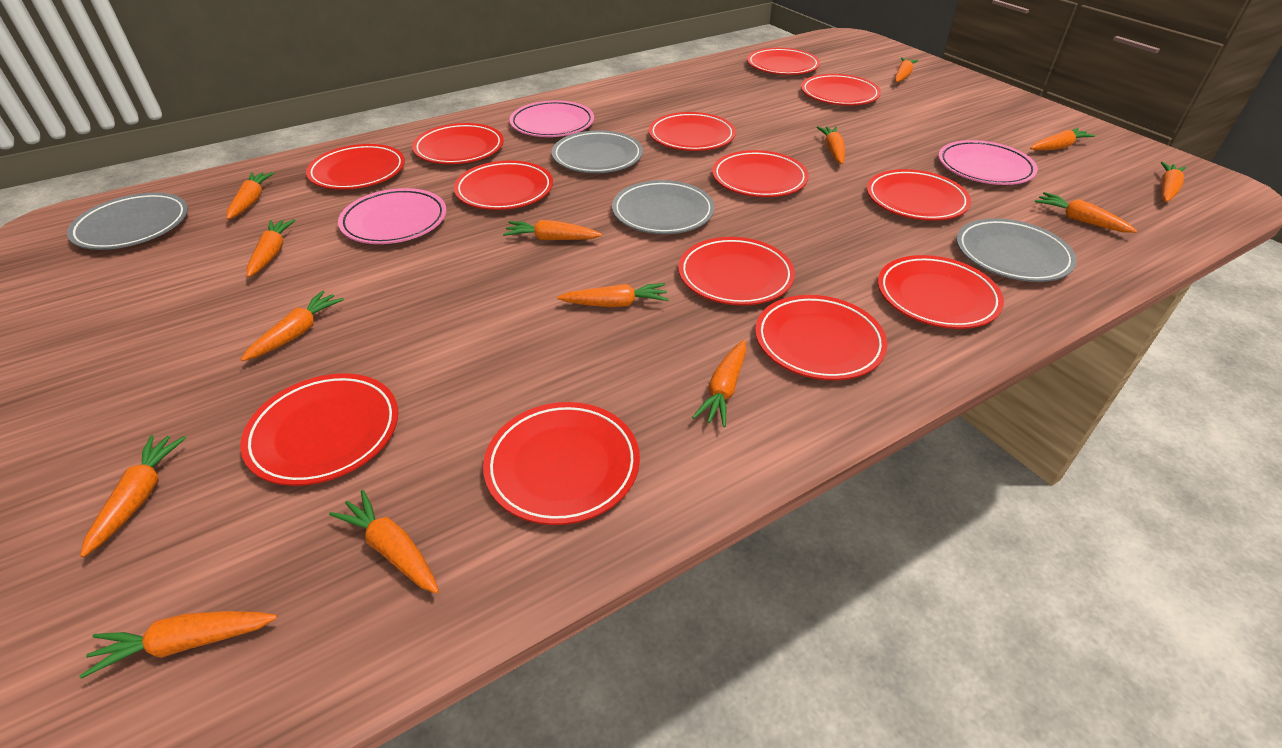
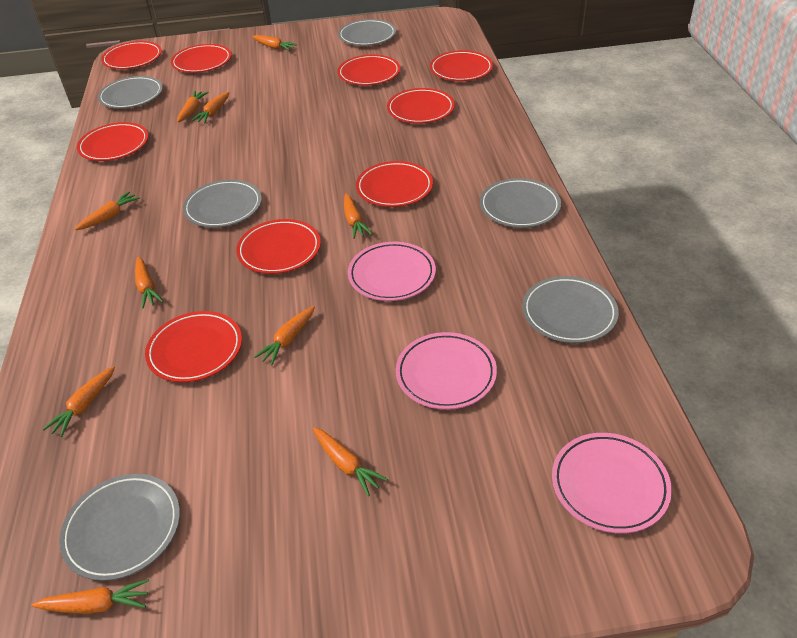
grey plate: [67,192,188,250] [552,130,643,173] [612,180,715,234] [956,218,1077,282] = 4 -> [59,474,180,581] [98,76,163,109] [183,180,262,228] [338,19,396,46] [480,178,561,228] [522,276,619,343] = 6
orange carrot: [79,611,278,678] [80,435,186,557] [227,172,274,220] [240,291,344,361] [247,219,296,277] [329,490,439,594] [503,220,602,240] [557,283,669,307] [692,340,747,427] [817,126,845,164] [895,57,918,82] [1030,128,1095,151] [1035,192,1137,233] [1161,162,1186,202] = 14 -> [31,579,149,614] [43,366,115,437] [75,191,140,230] [135,257,163,309] [177,91,209,122] [191,92,229,123] [252,35,297,51] [254,306,315,366] [313,427,388,496] [344,194,372,239] = 10
red plate: [240,373,398,486] [306,144,405,190] [412,123,504,164] [454,160,553,210] [483,402,640,525] [649,112,736,151] [678,237,795,305] [712,150,809,197] [747,48,820,75] [755,295,888,380] [801,74,881,105] [867,169,971,221] [878,255,1004,329] = 13 -> [77,122,148,161] [101,41,162,69] [145,311,242,382] [171,44,231,73] [236,219,321,274] [338,55,400,85] [356,161,433,207] [387,88,455,123] [430,50,493,81] = 9

